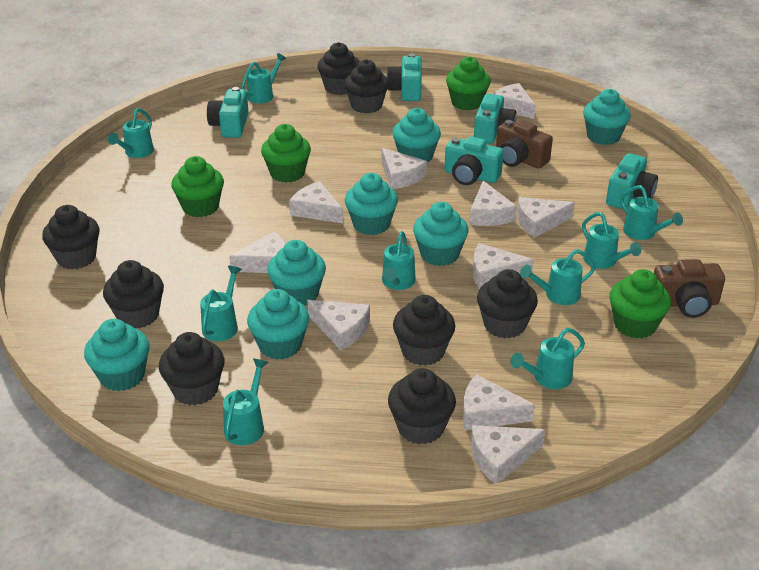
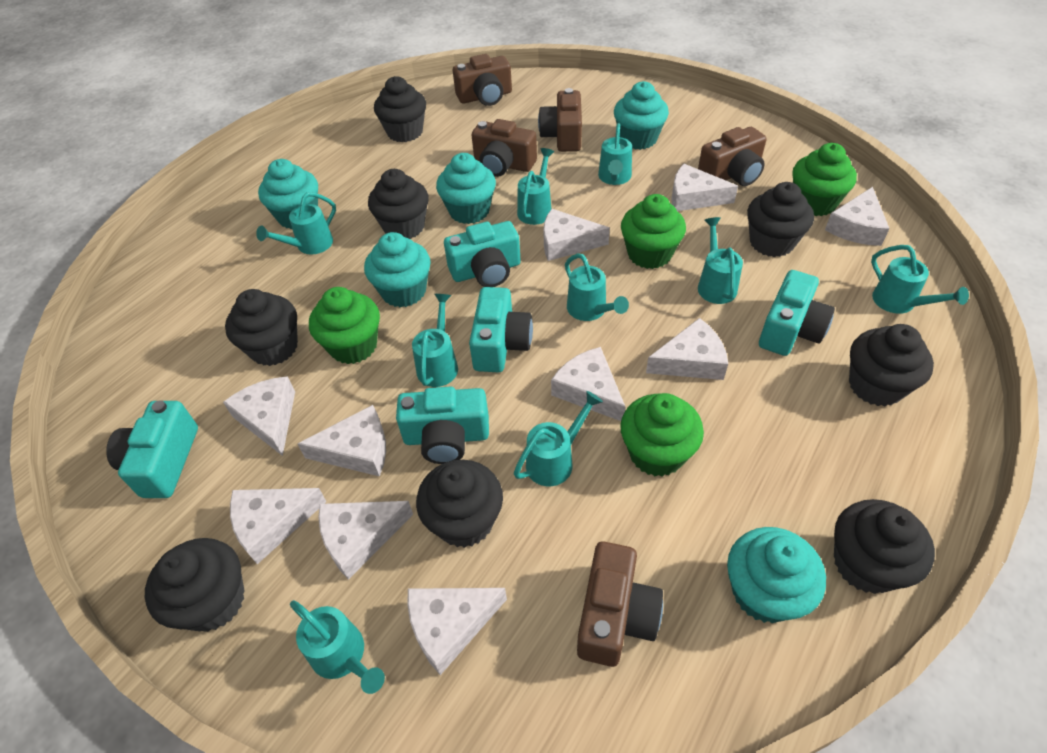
brown camera: [496,120,553,168] [654,259,725,318] = 2 -> [453,54,512,106] [472,119,537,177] [538,88,582,152] [577,541,663,667] [698,127,767,186] = 5
turquoise cupcake: [84,319,150,391] [247,289,309,360] [267,240,326,306] [345,173,398,235] [392,108,441,162] [413,202,469,266] [583,89,631,145] = 7 -> [258,159,318,229] [364,232,431,307] [436,153,496,224] [614,81,669,150] [727,527,826,623] = 5

